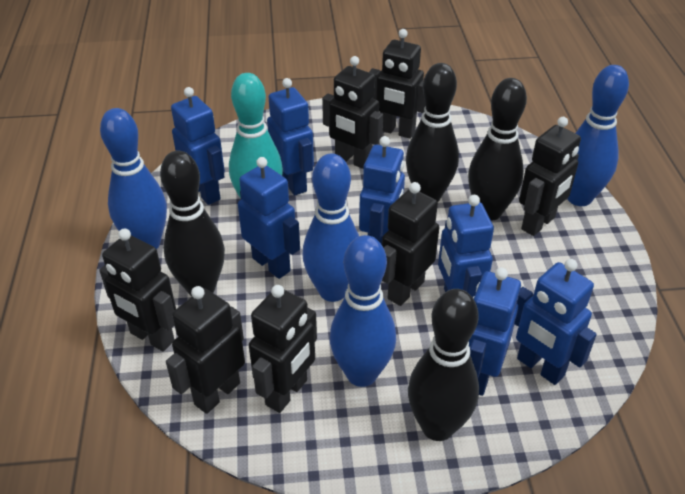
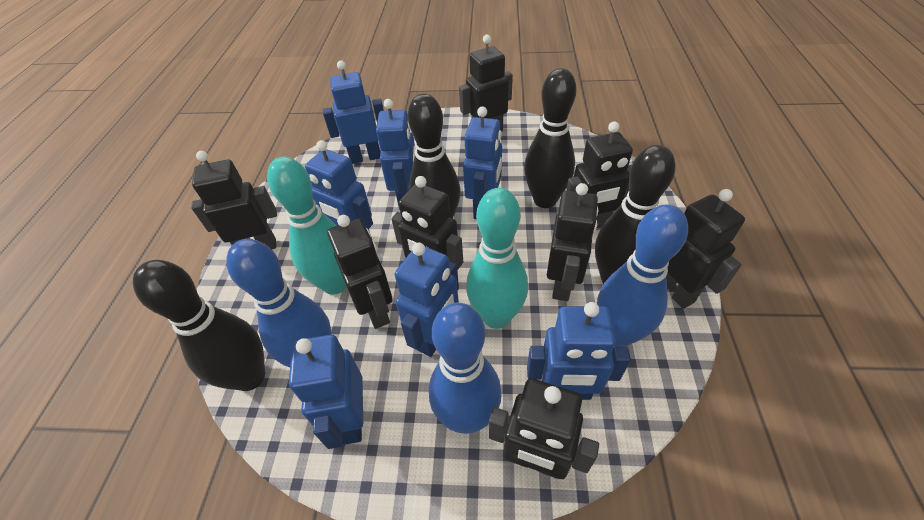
black robot: [99,229,176,352] [166,286,245,414] [249,285,317,413] [322,56,383,169] [369,29,425,139] [382,182,439,306] [519,117,581,236] = 7 -> [191,151,277,249] [327,215,393,329] [391,176,463,270] [459,35,513,132] [489,378,599,479] [547,183,598,301] [566,121,633,228] [666,189,745,309] = 8
blue bowling pin: [100,108,167,249] [303,153,359,302] [330,235,396,387] [567,65,629,206] = 4 -> [226,239,332,367] [429,302,502,434] [597,205,688,347] = 3
turquoise bowling pin: [229,73,283,199] = 1 -> [267,157,346,295] [466,188,528,329] = 2

